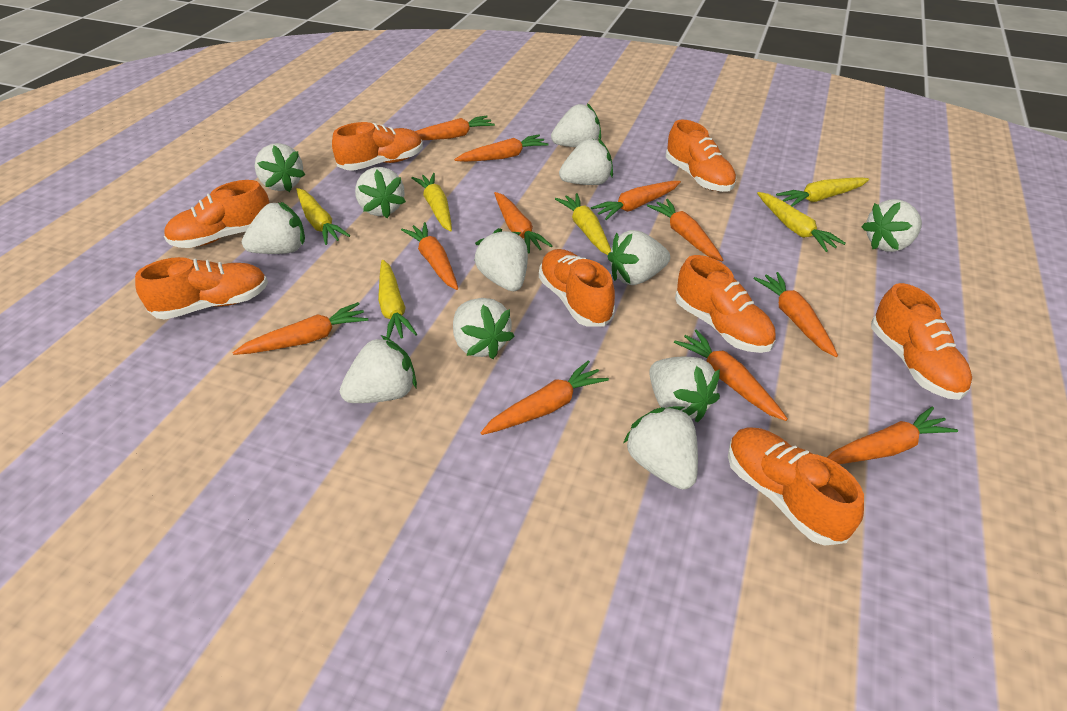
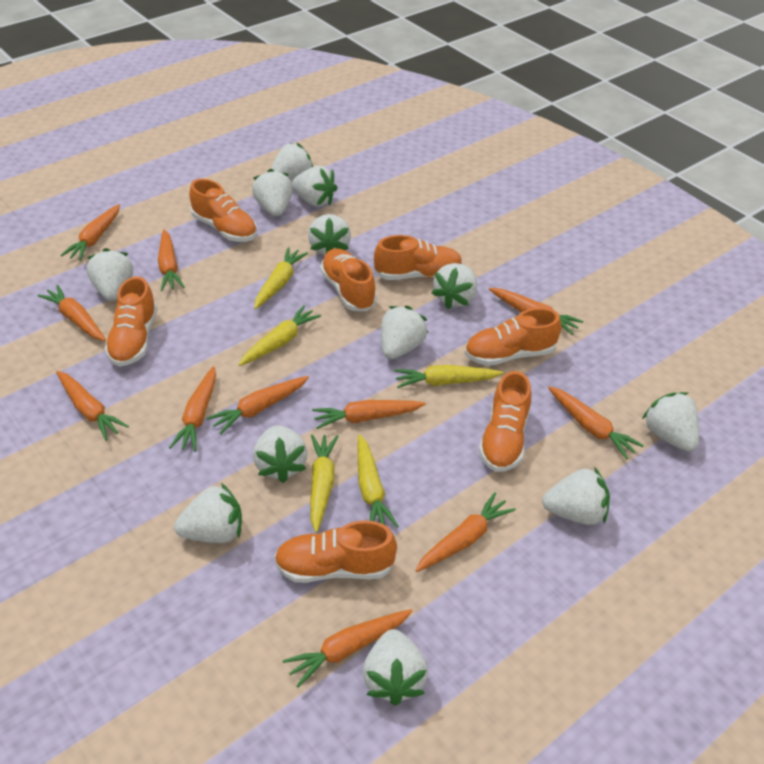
orange shoe: [135,257,268,320] [164,180,270,248] [332,122,423,171] [539,249,615,327] [666,120,737,192] [675,255,776,353] [728,428,864,546] [871,283,972,400] = 8 -> [105,276,157,367] [189,179,257,242] [274,521,397,583] [320,248,377,311] [374,235,463,280] [465,308,561,366] [479,371,531,472] = 7
yellow carrot: [296,188,350,245] [378,260,417,339] [411,173,452,232] [555,193,611,255] [757,192,846,252] [776,177,869,207] = 6 -> [239,305,321,366] [254,247,308,309] [310,434,338,533] [358,434,399,528] [394,365,504,388] = 5

